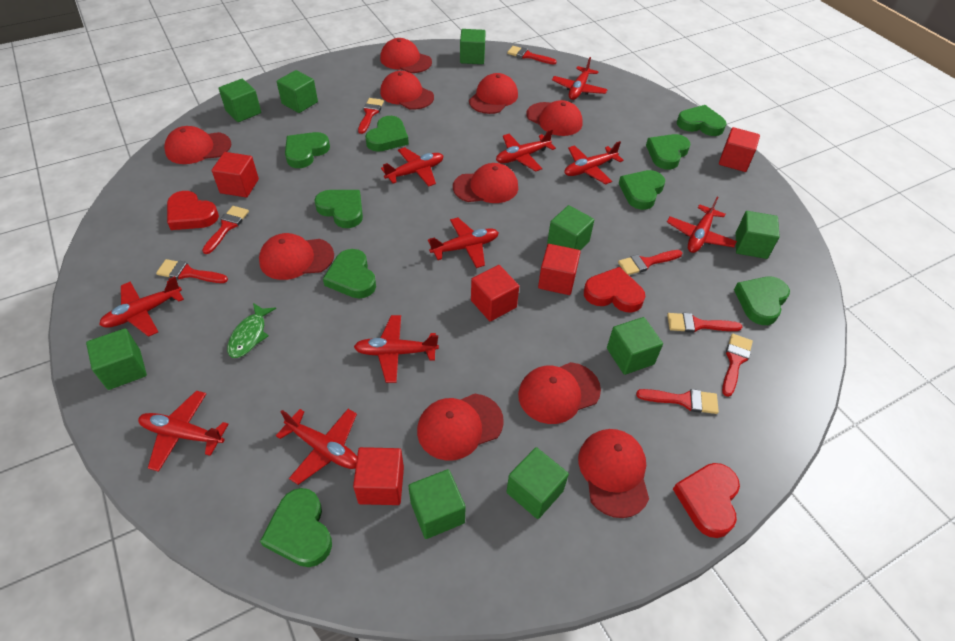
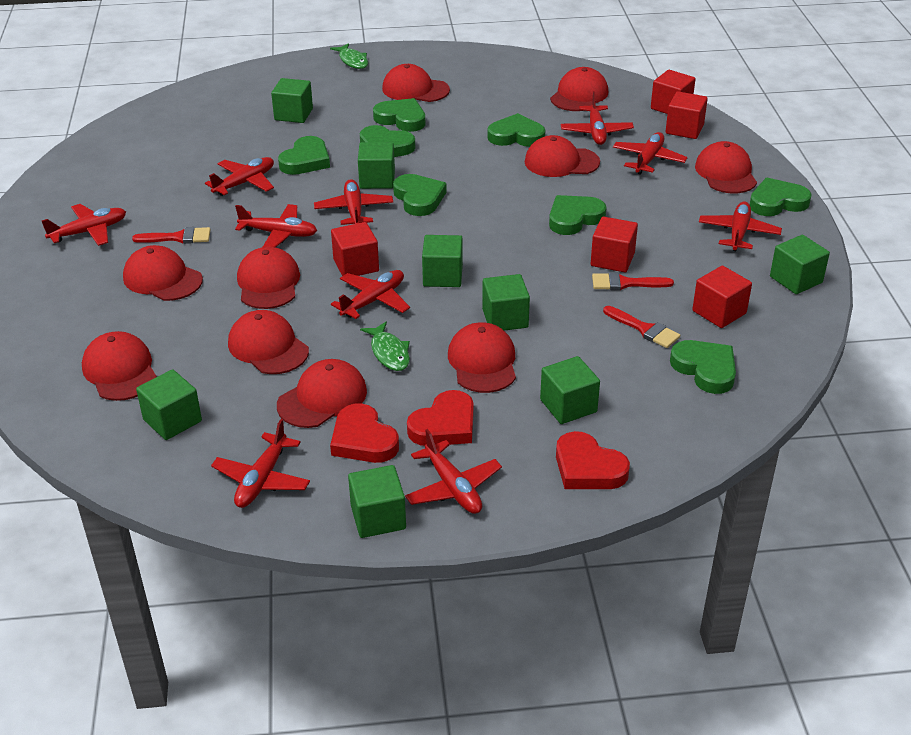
green cube: [86,328,147,390] [219,79,261,122] [277,70,318,113] [408,469,466,539] [460,29,486,64] [506,447,569,519] [547,205,594,250] [607,317,663,375] [736,211,780,259] = 9 -> [136,369,202,440] [271,78,313,123] [348,465,406,538] [358,142,395,189] [422,235,463,287] [482,274,530,331] [540,356,600,424] [770,235,830,294] = 8
green fish: [227,303,276,358] = 1 -> [330,43,368,69] [360,321,410,371] = 2
green heart: [260,488,332,567] [285,132,330,168] [314,190,363,228] [323,249,376,298] [365,116,409,152] [619,170,665,210] [646,134,690,170] [677,105,727,136] [734,277,790,325] = 9 -> [278,136,330,175] [360,125,415,157] [373,98,425,132] [393,174,446,216] [487,113,545,147] [549,195,606,235] [670,340,736,394] [750,178,812,216] = 8
red brush: [156,259,228,283] [202,206,249,254] [358,98,384,134] [507,46,557,65] [618,250,682,275] [636,389,719,414] [667,313,742,333] [722,334,753,397] = 8 -> [132,227,211,244] [592,272,674,290] [603,306,680,348] = 3

